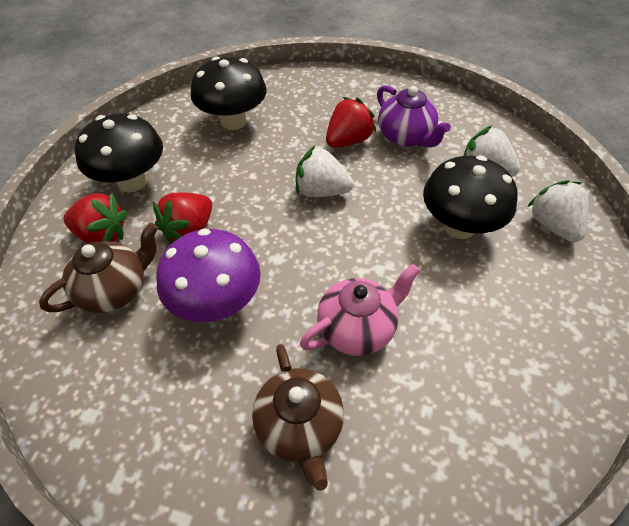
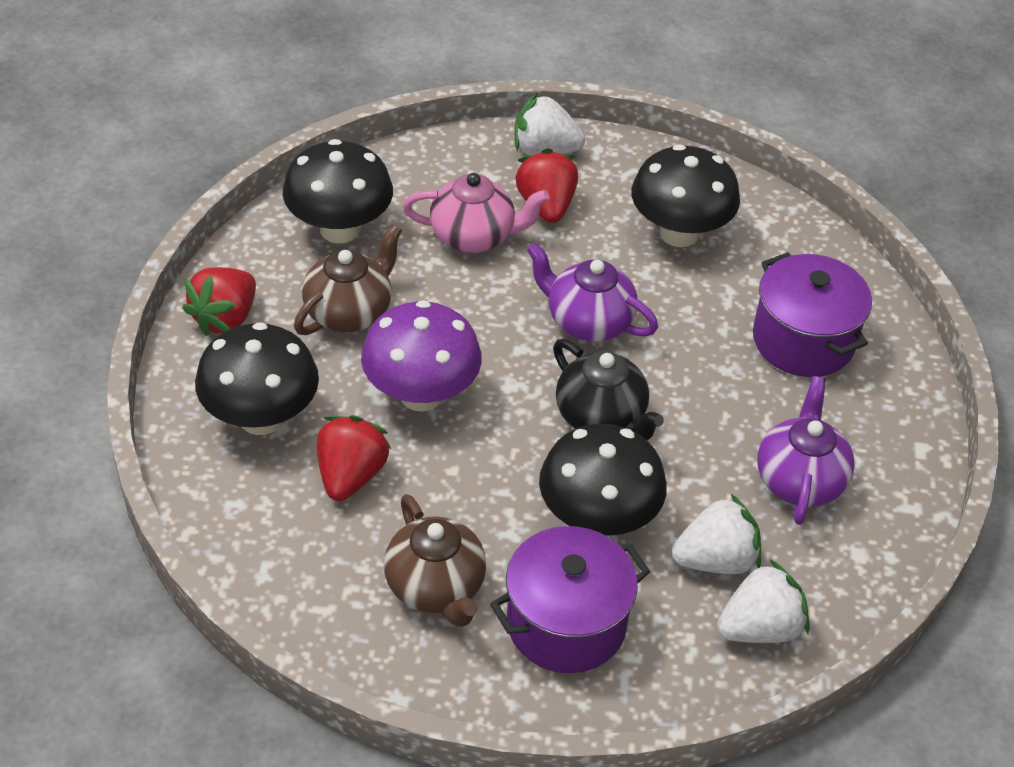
black mushroom: [75,113,163,192] [190,56,267,130] [423,155,518,239] = 3 -> [195,322,319,435] [283,139,393,243] [539,424,667,537] [631,144,740,247] = 4
black teapot: none = 0 -> [553,339,664,440] = 1
purple pot: none = 0 -> [490,526,650,673] [753,252,872,377] = 2
purple teapot: [377,85,451,147] = 1 -> [527,243,658,342] [757,376,855,525] = 2

